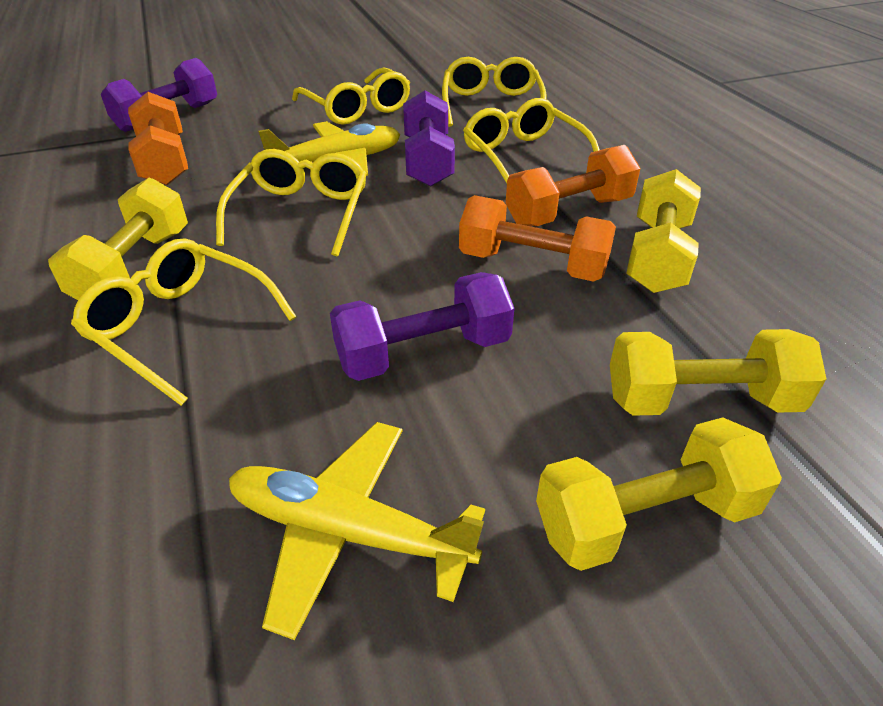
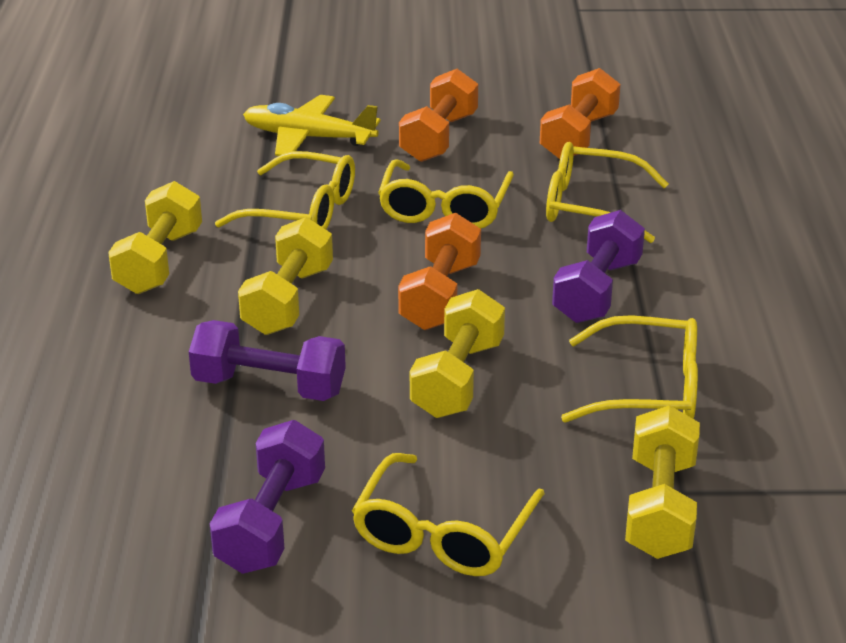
yellow plane: [229,422,485,640] [258,121,401,176] = 2 -> [243,95,380,156] = 1

